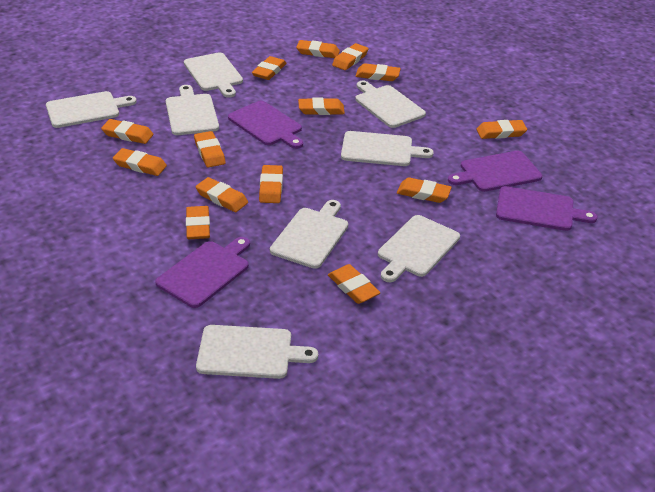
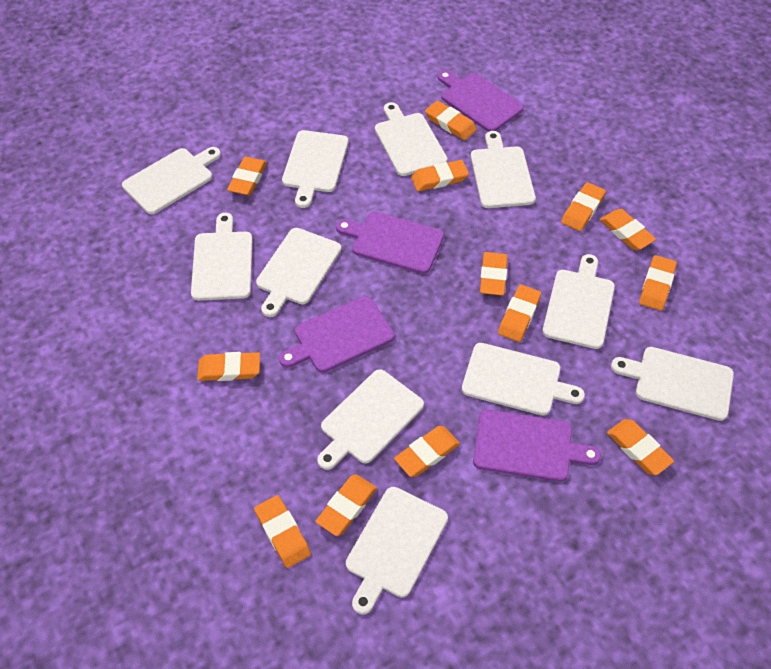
orange eraser: [101,119,153,144] [113,148,167,176] [186,206,210,239] [194,131,226,167] [195,177,248,212] [252,56,287,80] [259,165,283,203] [296,40,340,58] [298,98,345,115] [328,264,381,304] [332,43,369,70] [355,63,401,81] [397,177,452,203] [476,120,527,139] = 14 -> [197,352,260,381] [227,157,267,196] [254,495,311,568] [316,474,377,536] [394,426,460,477] [411,160,469,191] [425,101,477,140] [480,252,508,296] [498,285,541,342] [561,182,606,231] [600,209,656,250] [607,419,674,475] [639,255,677,311] = 13
white cutting board: [46,91,137,128] [166,85,219,135] [184,52,243,98] [196,325,318,379] [270,200,348,269] [341,131,434,166] [355,81,426,128] [378,215,460,282] = 8 -> [122,147,221,214] [191,213,253,300] [256,228,341,317] [282,130,348,208] [317,369,424,470] [346,487,448,615] [375,102,447,176] [462,343,585,416] [471,131,536,208] [542,254,615,349] [611,347,734,421] = 11

